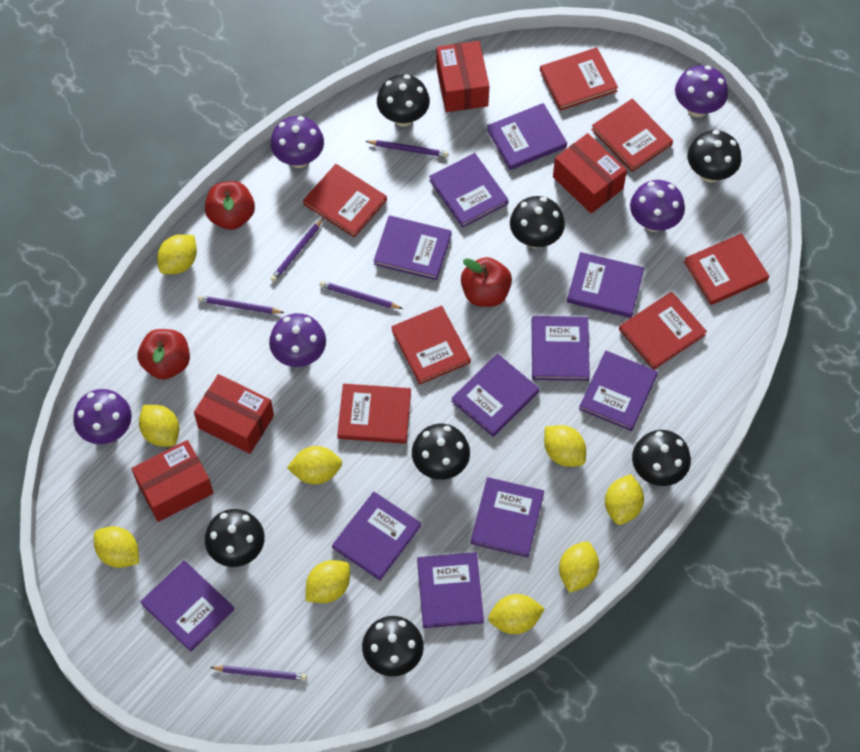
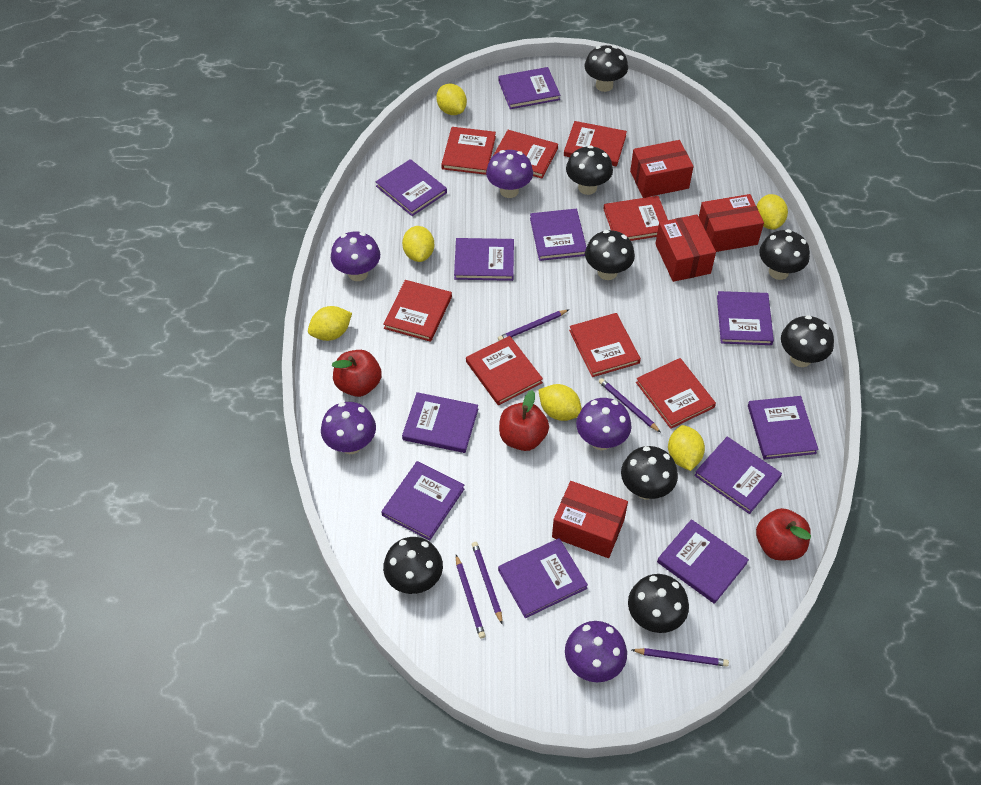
black mushroom: [205,509,265,567] [362,616,424,676] [377,75,430,127] [412,424,470,480] [510,196,565,248] [632,430,691,486] [687,130,742,183] = 7 -> [383,537,443,594] [566,145,613,195] [584,45,628,92] [585,230,635,280] [621,446,678,499] [628,574,689,633] [759,229,810,280] [781,315,834,367] = 8
red book: [303,164,387,238] [337,384,411,444] [391,306,471,385] [540,48,618,111] [591,99,673,172] [619,292,707,370] [684,233,769,305] = 7 -> [383,280,452,342] [441,127,496,175] [466,336,543,405] [492,130,558,178] [564,121,627,167] [569,313,641,377] [604,196,668,241] [636,358,716,429] = 8
yellow lemon: [94,526,139,568] [139,405,179,447] [157,234,197,274] [287,446,342,484] [306,560,350,603] [488,594,545,634] [544,425,586,467] [559,541,599,593] [605,474,644,525] = 9 -> [308,306,352,341] [402,226,434,262] [436,84,467,115] [538,384,582,421] [668,425,705,471] [757,194,788,230] = 6

